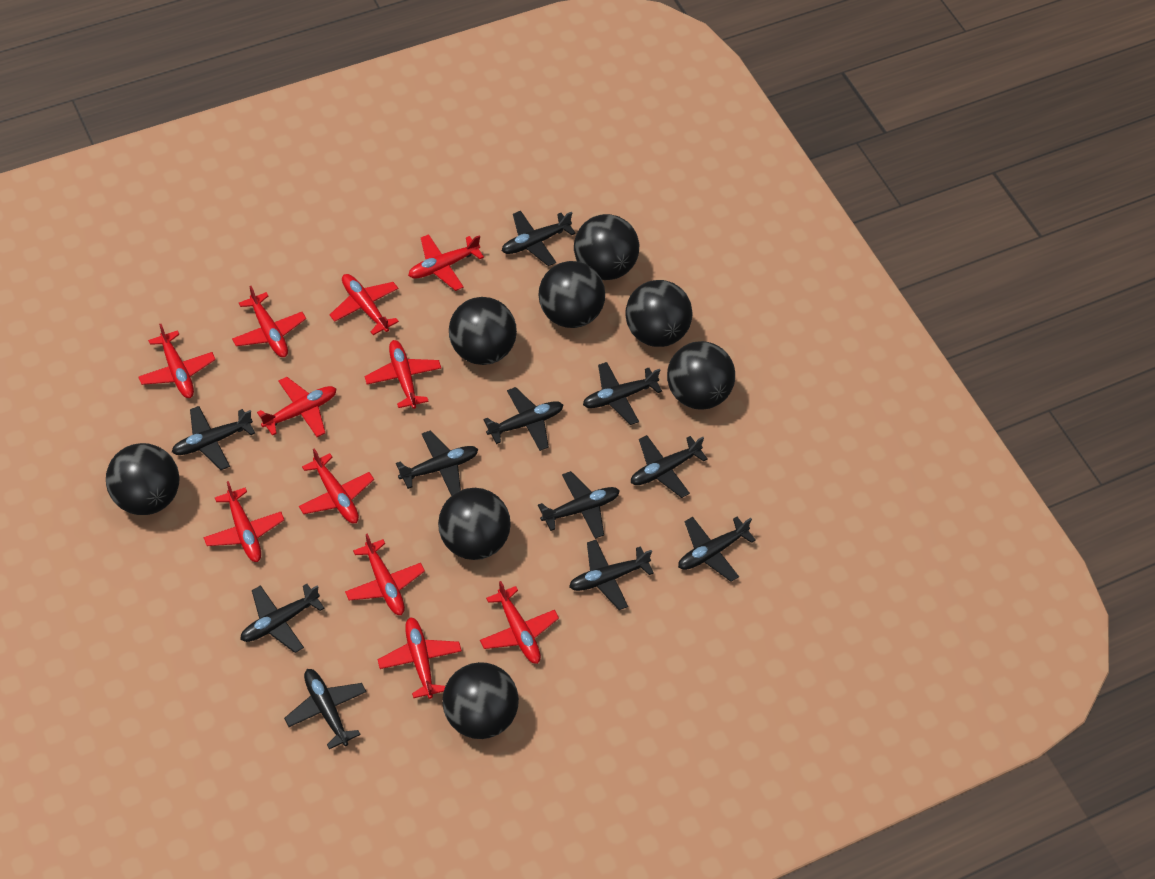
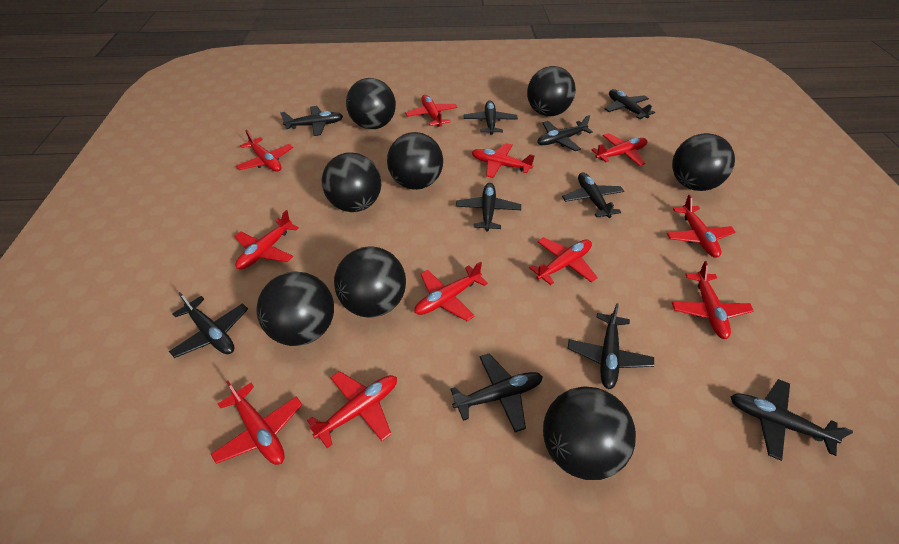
black plane: [172,406,255,470] [240,584,325,653] [284,669,366,749] [396,430,478,496] [483,387,563,451] [502,211,576,266] [538,471,620,539] [569,540,654,610] [583,362,662,425] [631,435,708,498] [678,517,756,582] = 11 -> [169,292,248,358] [280,106,343,136] [450,354,543,432] [456,183,521,231] [464,100,518,135] [537,115,593,151] [562,172,624,218] [568,303,654,389] [605,89,655,119] [730,379,853,461] = 10

